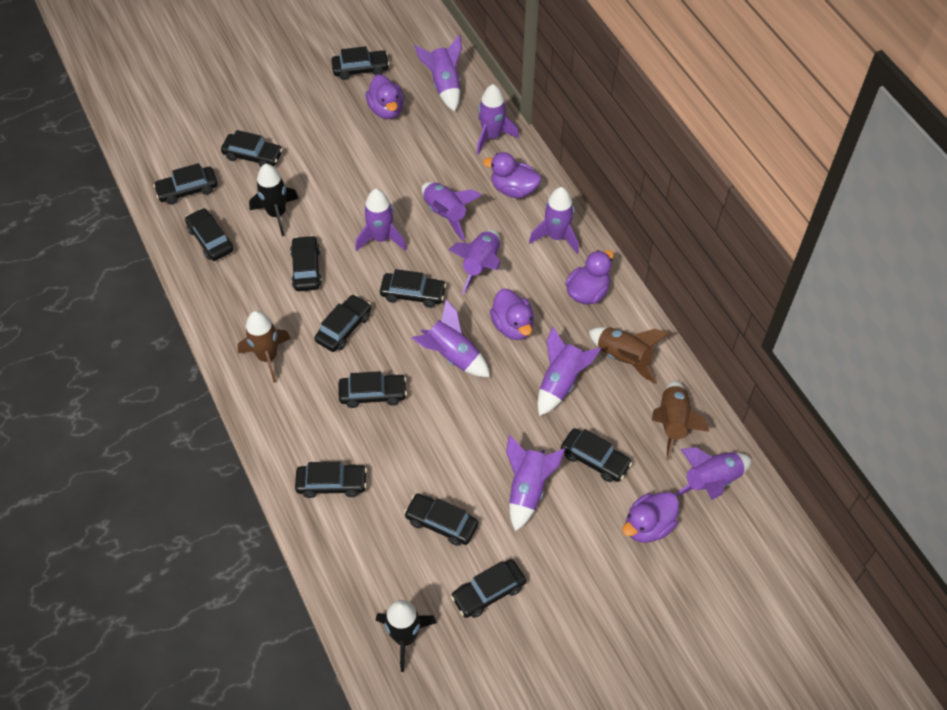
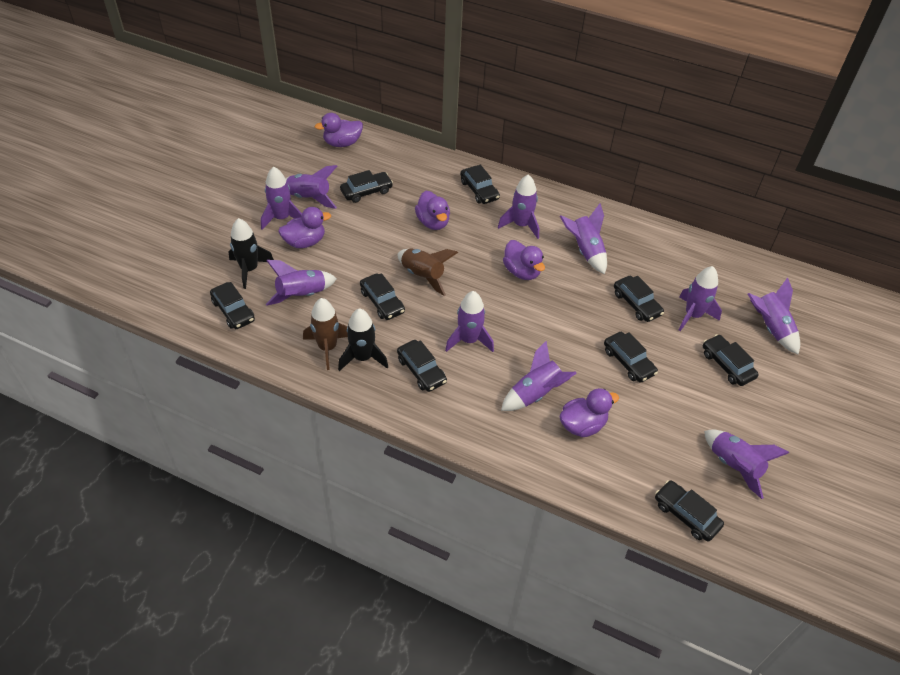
black car: [153,163,218,205] [185,208,233,261] [221,130,283,167] [290,235,322,291] [295,462,367,498] [314,294,371,352] [331,46,390,80] [338,371,407,408] [380,269,446,308] [404,494,478,546] [451,559,526,618] [561,428,632,482] = 12 -> [210,282,255,329] [340,170,393,203] [360,273,405,320] [397,340,447,392] [460,165,500,204] [604,332,658,383] [614,276,664,322] [655,480,724,541] [703,334,759,386] = 9
brown rocket: [238,311,291,383] [589,327,670,384] [652,381,709,461] = 3 -> [303,298,348,370] [398,248,458,296] = 2

